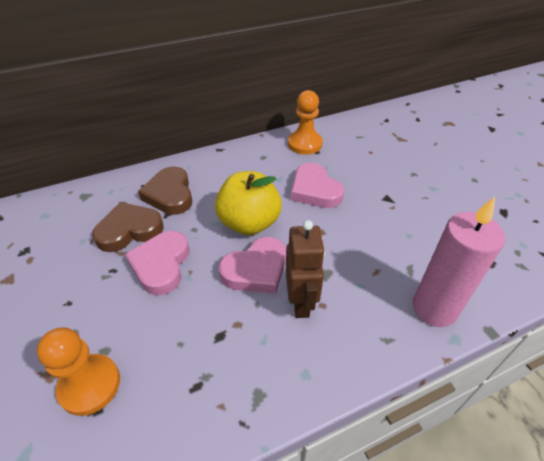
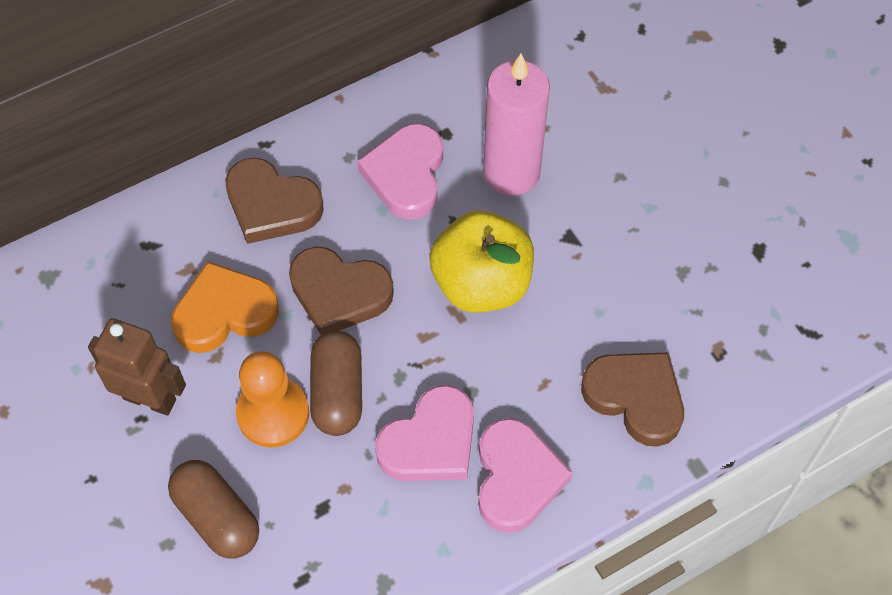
brown capsule: none = 0 -> [168,460,259,559] [310,330,362,436] = 2
brown heart: [92,202,164,252] [138,166,192,215] = 2 -> [225,158,324,244] [289,247,394,335] [581,352,684,447] = 3
orange heart: none = 0 -> [171,261,279,353] = 1
orange pawn: [37,327,120,416] [288,90,323,155] = 2 -> [236,351,309,448] = 1

